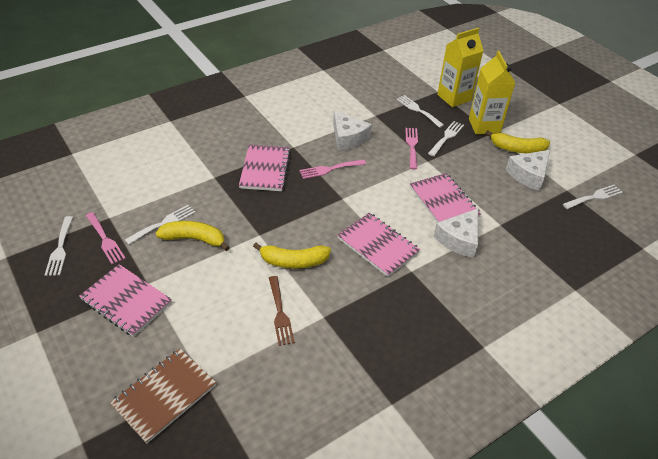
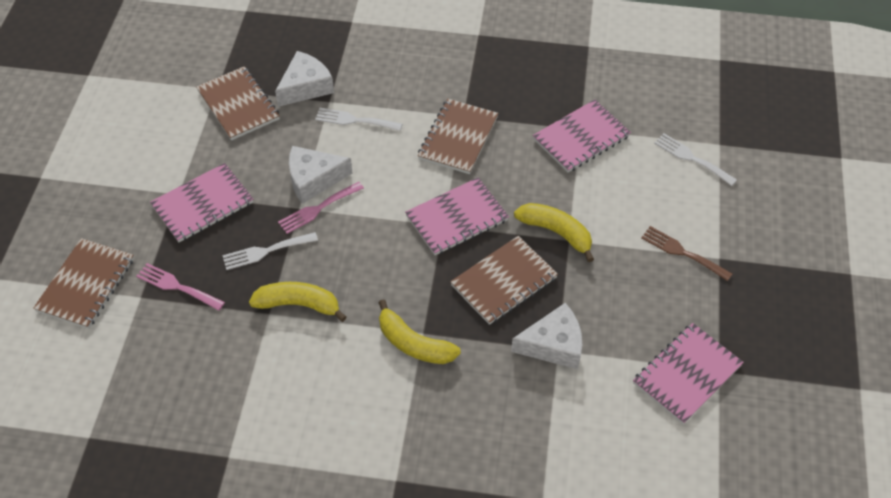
brown notebook: [110,348,216,443] = 1 -> [33,238,134,329] [196,66,280,141] [418,99,498,174] [450,236,558,325] = 4
pink fork: [86,212,126,264] [299,159,366,179] [405,128,418,170] = 3 -> [136,263,225,311] [278,182,364,234] = 2
white fork: [45,216,73,276] [125,205,196,245] [396,95,444,128] [428,121,464,156] [563,185,623,209] = 5 -> [222,232,318,270] [315,108,402,131] [654,133,737,186] = 3
yellow carton: [437,28,483,107] [469,51,515,134] = 2 -> none = 0

